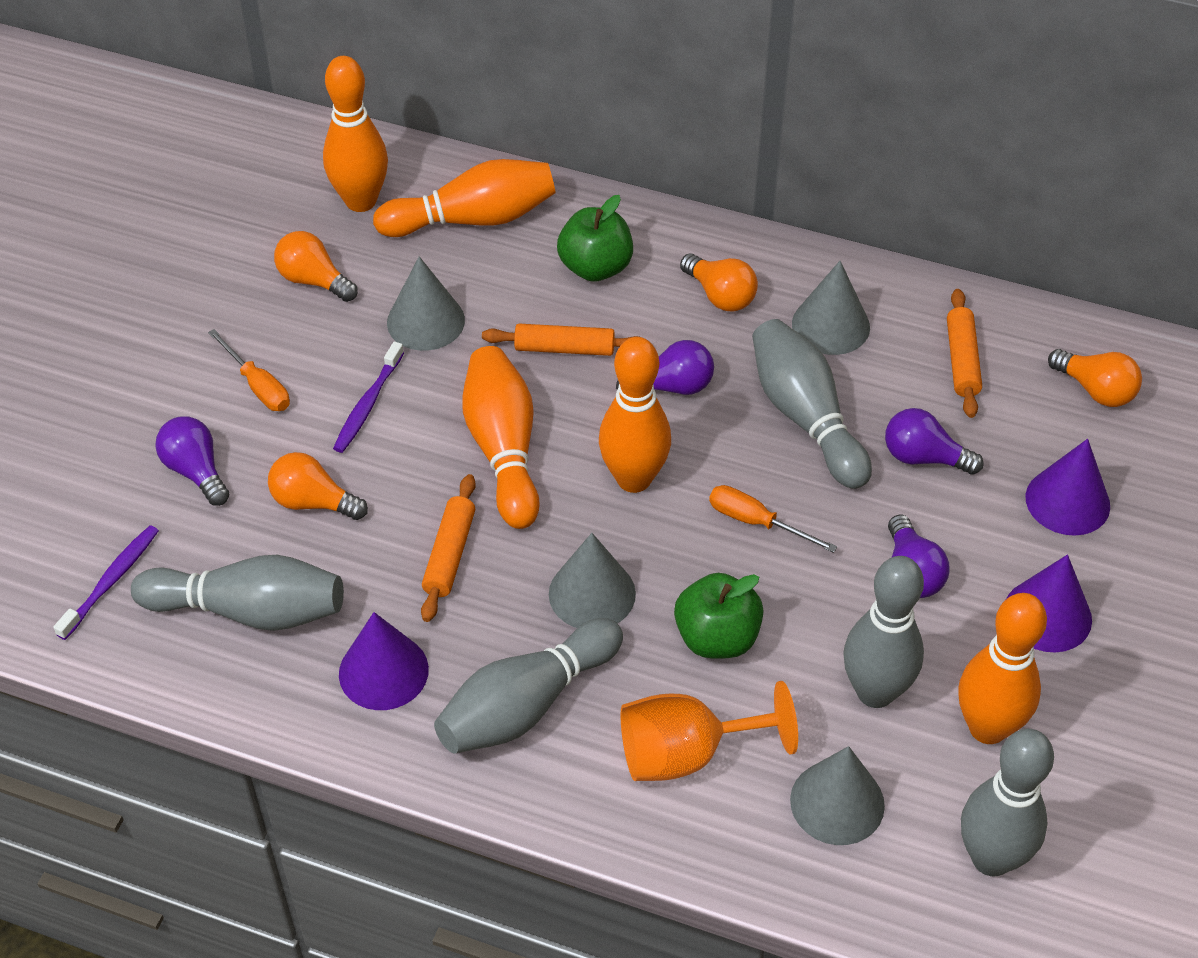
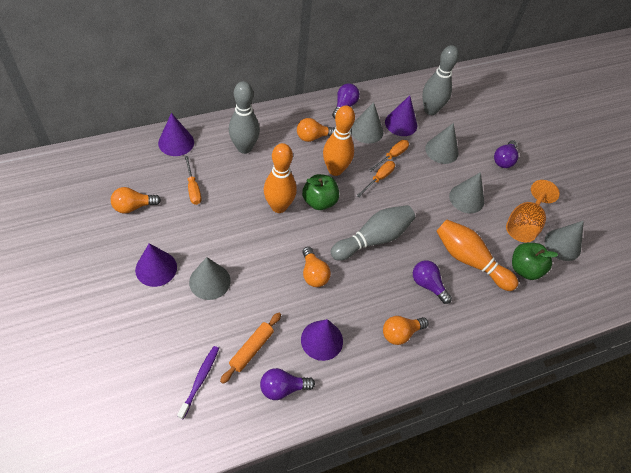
grey bowling pin: [131,555,344,631] [434,618,623,754] [752,319,872,489] [843,556,924,708] [961,729,1054,877] = 5 -> [229,81,260,154] [331,205,415,261] [422,45,459,115] = 3
grey cone: [387,256,465,351] [549,533,636,628] [790,746,885,845] [792,261,870,355] = 4 -> [189,257,231,300] [351,102,383,144] [425,123,459,164] [449,172,484,213] [545,221,584,261] = 5
orange bowling pin: [323,56,388,212] [373,159,556,237] [462,346,540,529] [599,337,671,493] [958,593,1047,744] = 5 -> [264,143,297,213] [323,105,355,176] [436,220,518,291] = 3
orange rolling pin: [421,474,476,622] [482,324,639,356] [947,289,982,418] = 3 -> [220,313,281,384] = 1
orange screwdriver: [208,329,290,411] [709,485,837,553] = 2 -> [185,156,201,205] [357,161,395,197] [369,140,409,172] = 3
purple cone: [339,612,429,710] [1006,554,1092,652] [1025,439,1110,536] = 3 -> [135,243,177,287] [158,113,194,156] [301,319,343,361] [385,95,417,136] = 4
purple toothbrush: [53,525,159,640] [333,341,404,453] = 2 -> [177,346,219,419] = 1

